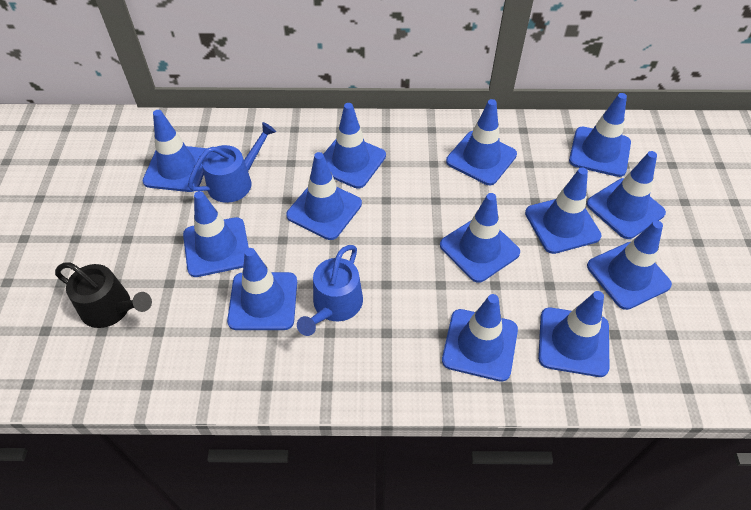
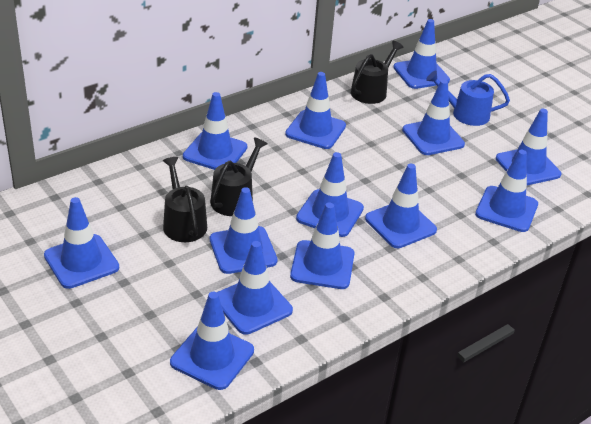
black watering can: [55,262,152,328] = 1 -> [163,157,207,242] [210,137,268,216] [351,41,404,104] = 3
blue watering can: [188,122,276,203] [297,245,363,336] = 2 -> [426,71,510,126] = 1

